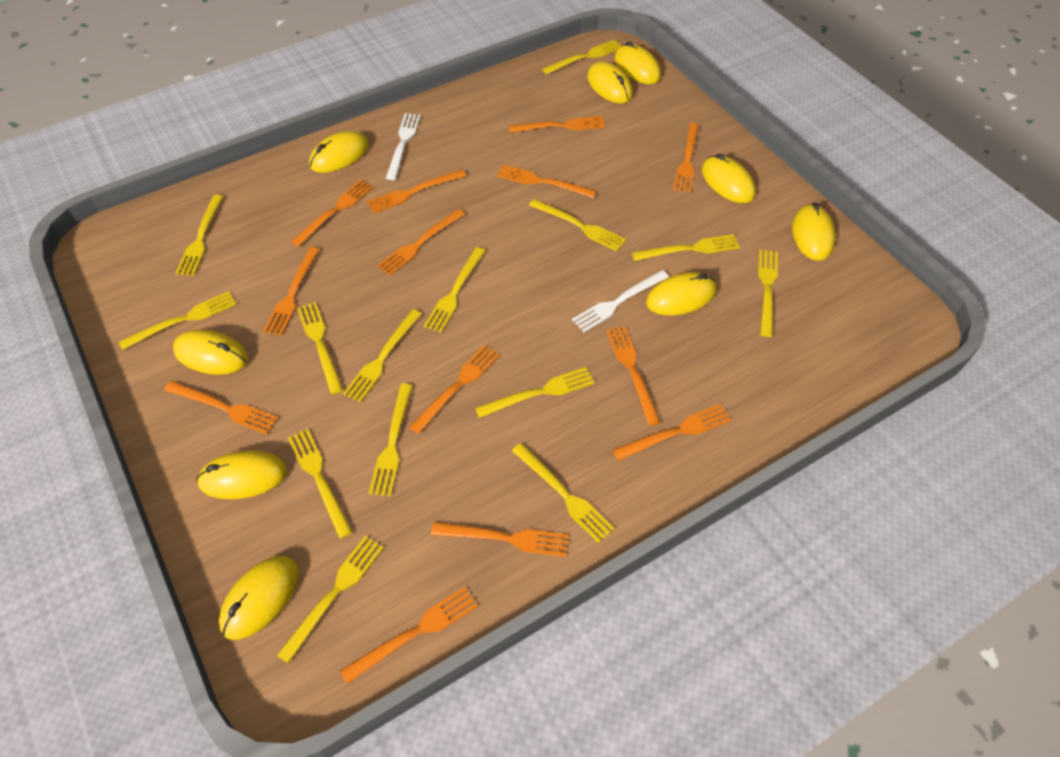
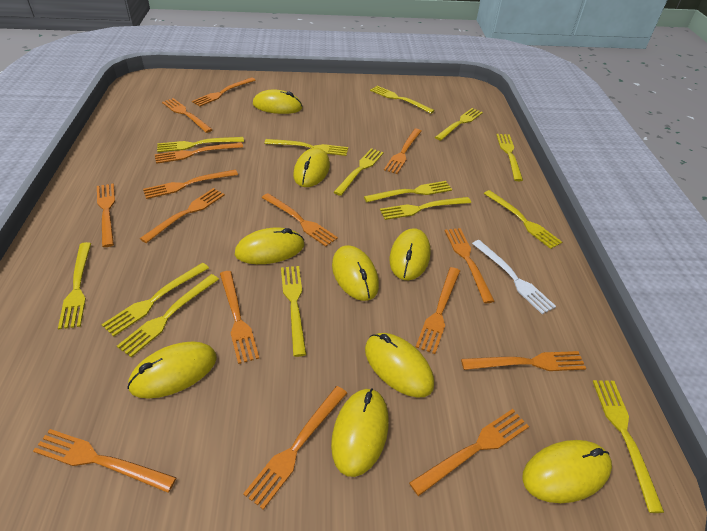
orange fork: [164,381,279,435] [263,247,320,336] [291,180,373,247] [340,587,478,684] [367,169,466,213] [377,209,465,276] [409,345,500,434] [431,522,568,557] [497,165,597,198] [508,116,605,133] [606,326,661,426] [612,404,731,461] [673,123,699,193] = 13 -> [33,429,177,493] [97,183,115,247] [140,188,225,243] [143,169,238,199] [155,142,243,164] [162,98,213,133] [192,77,256,107] [220,271,259,364] [243,386,347,510] [262,193,338,247] [384,129,422,174] [409,409,529,496] [416,267,460,354] [445,228,495,303] [461,351,586,371] = 15
white fork: [386,113,421,180] [572,270,669,332] = 2 -> [472,240,556,314] = 1

